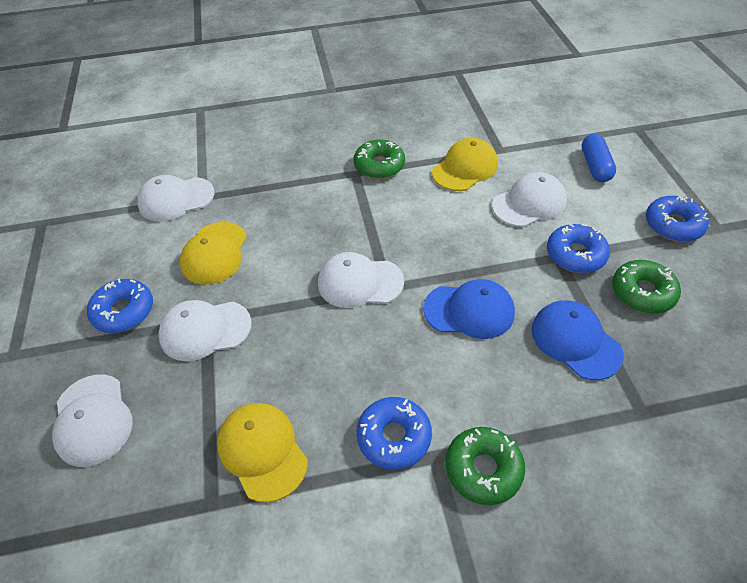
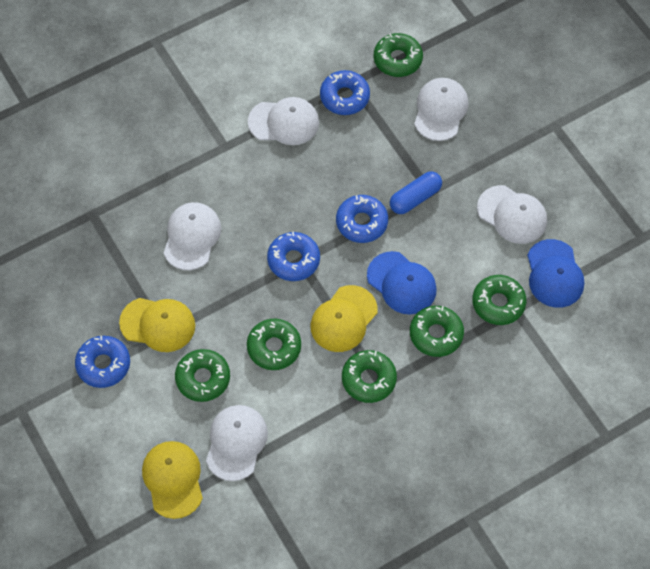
green donut: [353,140,405,179] [445,427,525,505] [612,260,681,314] = 3 -> [175,349,230,402] [247,319,301,370] [342,350,397,403] [374,33,423,77] [410,306,464,357] [472,275,527,325] = 6

